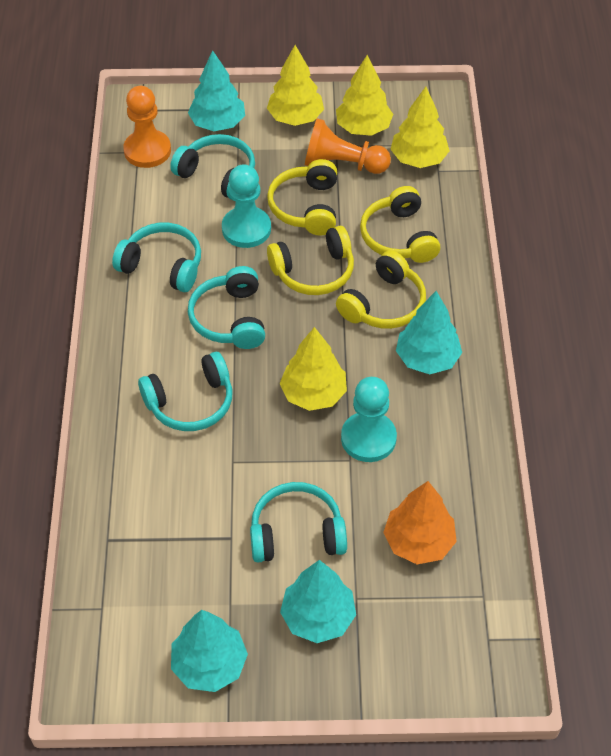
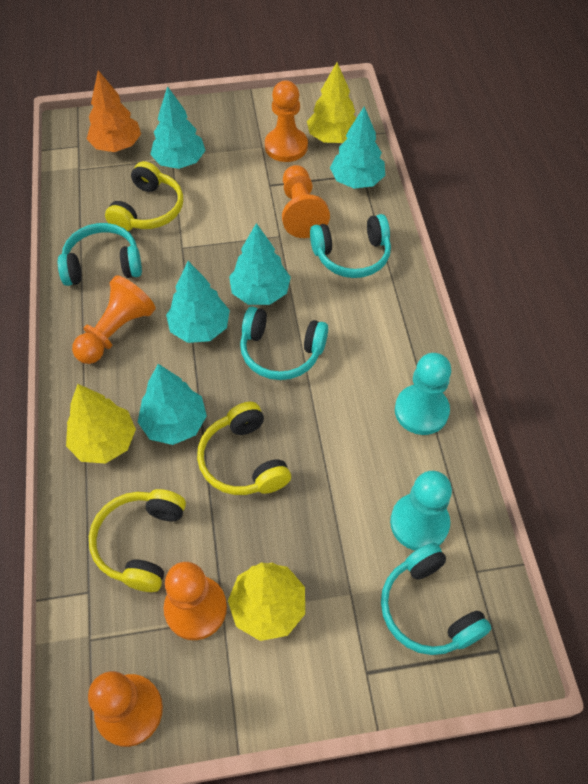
orange pawn: [123,86,171,168] [305,118,391,174] = 2 -> [72,275,156,364] [88,671,163,747] [164,562,227,640] [265,80,308,162] [282,165,330,238] = 5
turquoise headphones: [112,223,201,292] [138,352,232,431] [170,134,255,201] [188,266,265,349] [250,482,347,563] = 5 -> [58,223,142,286] [240,307,328,380] [310,214,391,278] [381,543,491,655] = 4
turquoise tree: [171,610,248,692] [188,50,245,131] [280,560,356,643] [396,291,462,374] = 4 -> [138,364,207,445] [150,86,206,169] [166,261,230,343] [229,223,291,305] [330,106,385,189] = 5
yellow headphones: [267,159,337,235] [267,226,354,295] [336,250,426,329] [360,186,440,263] = 4 -> [89,489,186,592] [105,161,183,231] [197,402,291,495] = 3
yellow tree: [267,45,324,126] [280,327,347,411] [336,55,393,136] [390,87,450,168] = 4 -> [66,384,136,463] [228,562,305,641] [307,62,356,143] = 3

